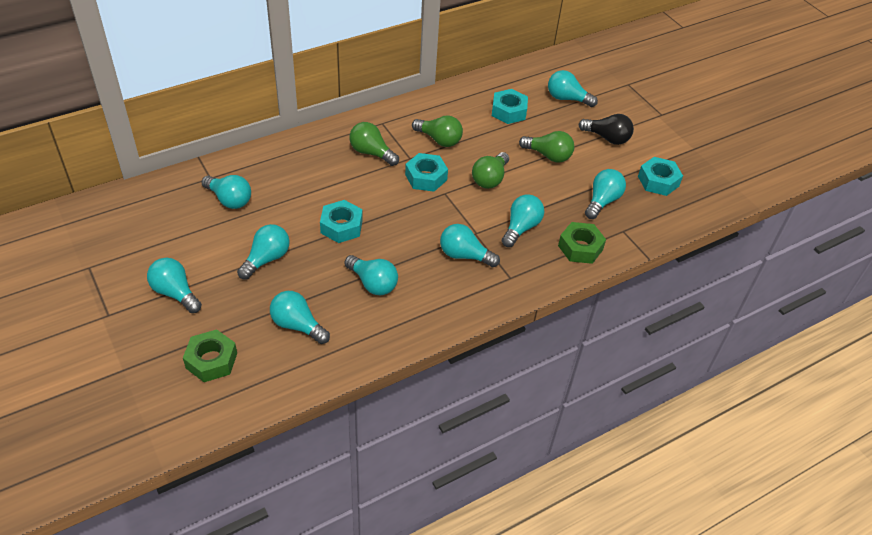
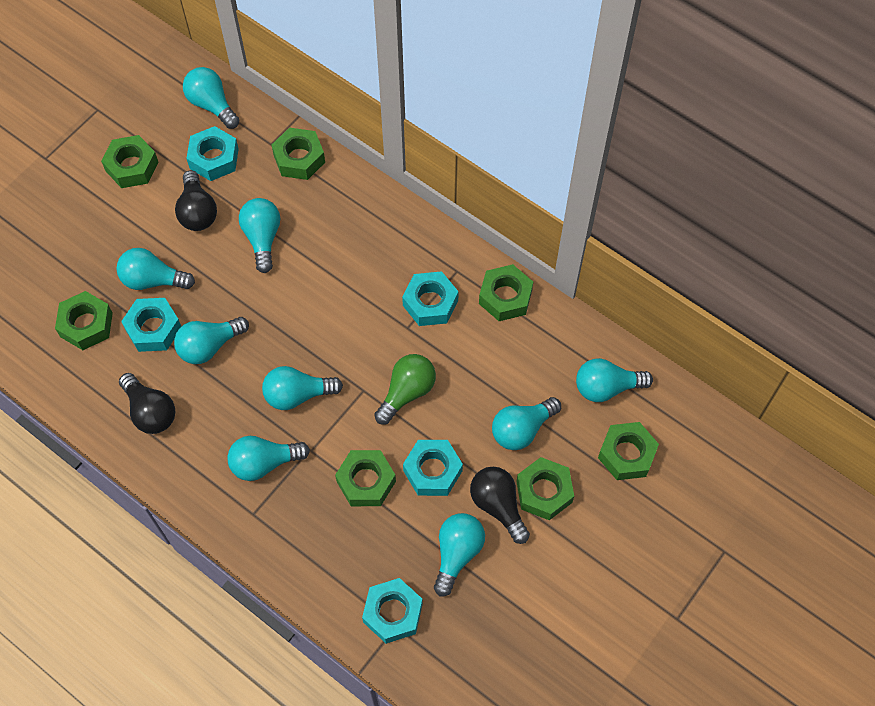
black light bulb: [579,114,634,145] = 1 -> [119,373,175,434] [175,170,217,231] [470,467,530,544] = 3
green light bulb: [349,122,399,166] [412,116,463,147] [472,152,509,189] [519,131,574,163] = 4 -> [374,354,436,425] = 1
green nut: [183,329,237,382] [558,222,606,264] = 2 -> [55,291,113,350] [101,135,158,188] [272,128,325,180] [335,450,396,506] [479,264,533,321] [516,457,574,520] [598,422,659,480] = 7
turquoise nut: [320,200,363,243] [405,153,448,192] [492,89,528,124] [638,157,683,196] = 4 -> [121,298,182,352] [186,126,239,181] [362,578,423,644] [402,271,459,326] [403,440,463,496] = 5

